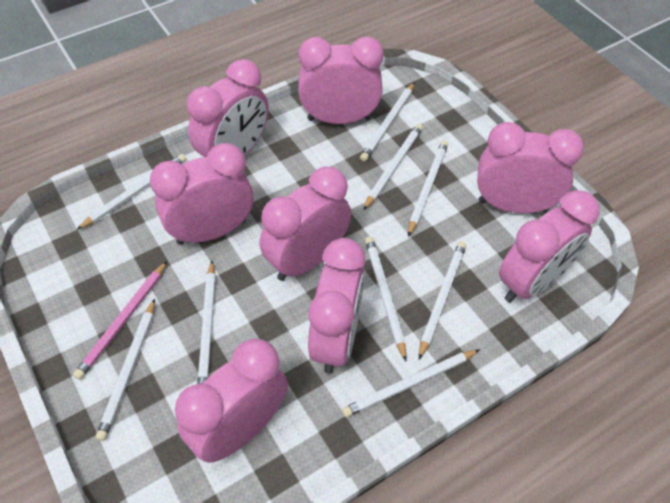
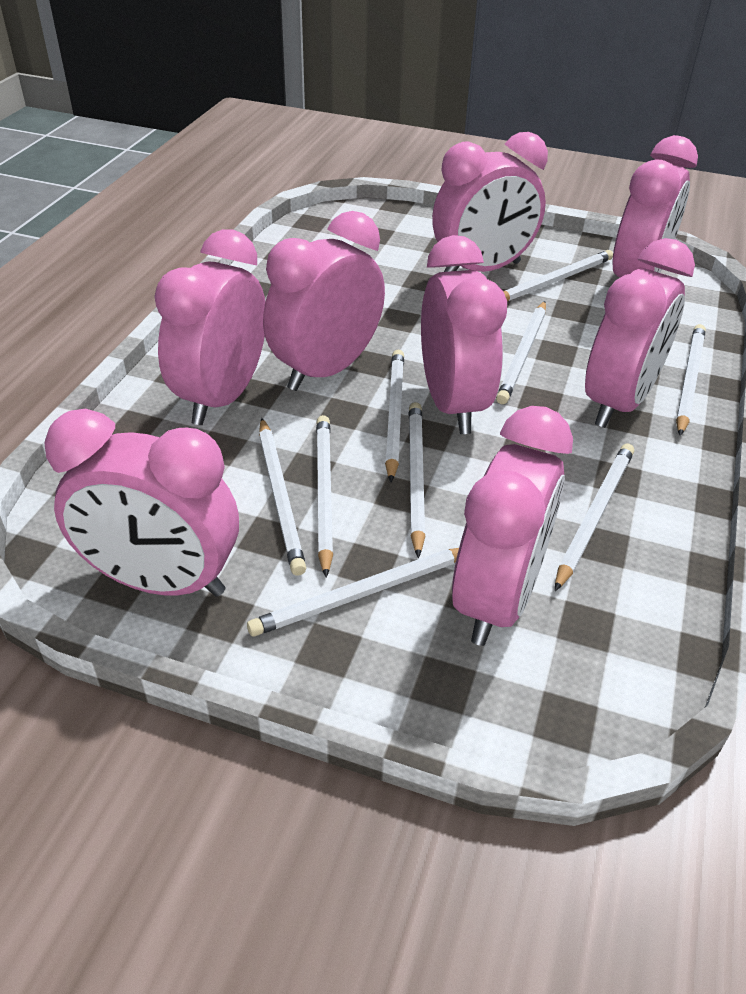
pink pencil: [73,261,167,380] = 1 -> none = 0

